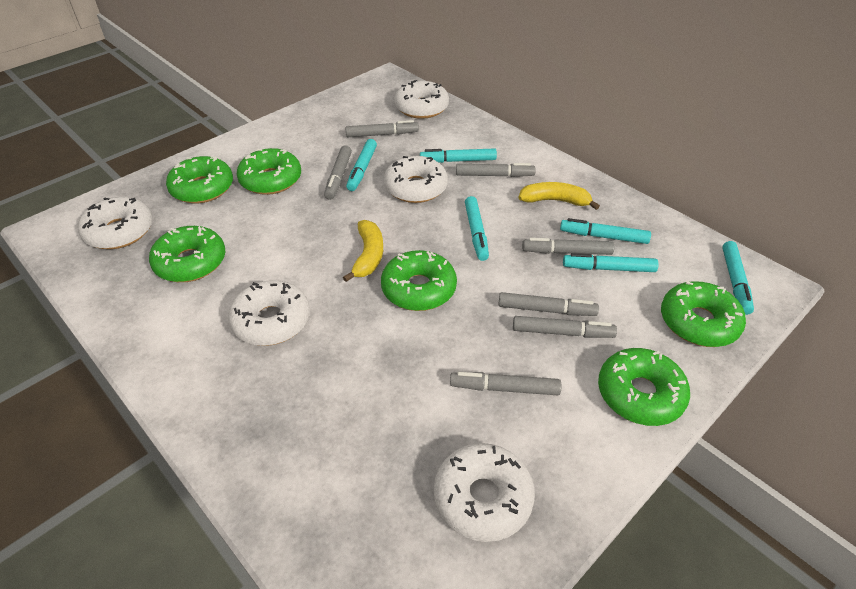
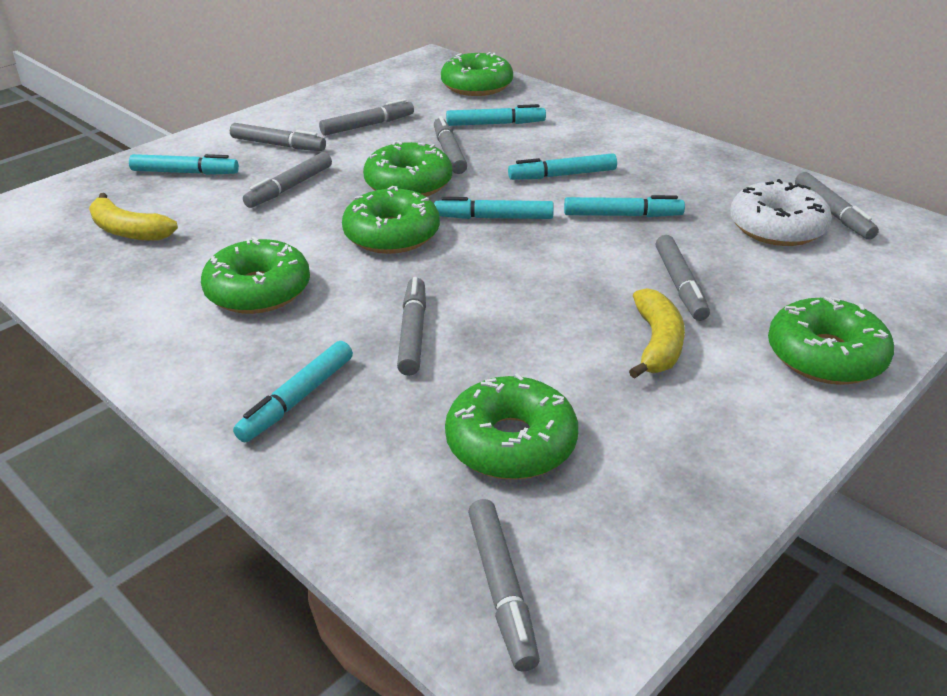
grey marker: [324,145,352,200] [346,120,419,137] [450,372,561,395] [456,163,536,177] [498,292,599,316] [513,316,617,338] [522,238,614,255] = 7 -> [230,123,326,151] [243,152,332,208] [319,99,414,136] [397,277,426,376] [434,116,467,174] [468,499,540,672] [656,235,710,321] [795,172,879,240] = 8
white donut: [78,197,153,249] [228,280,310,346] [384,156,448,203] [394,80,449,119] [434,443,535,542] = 5 -> [730,179,832,246] = 1

